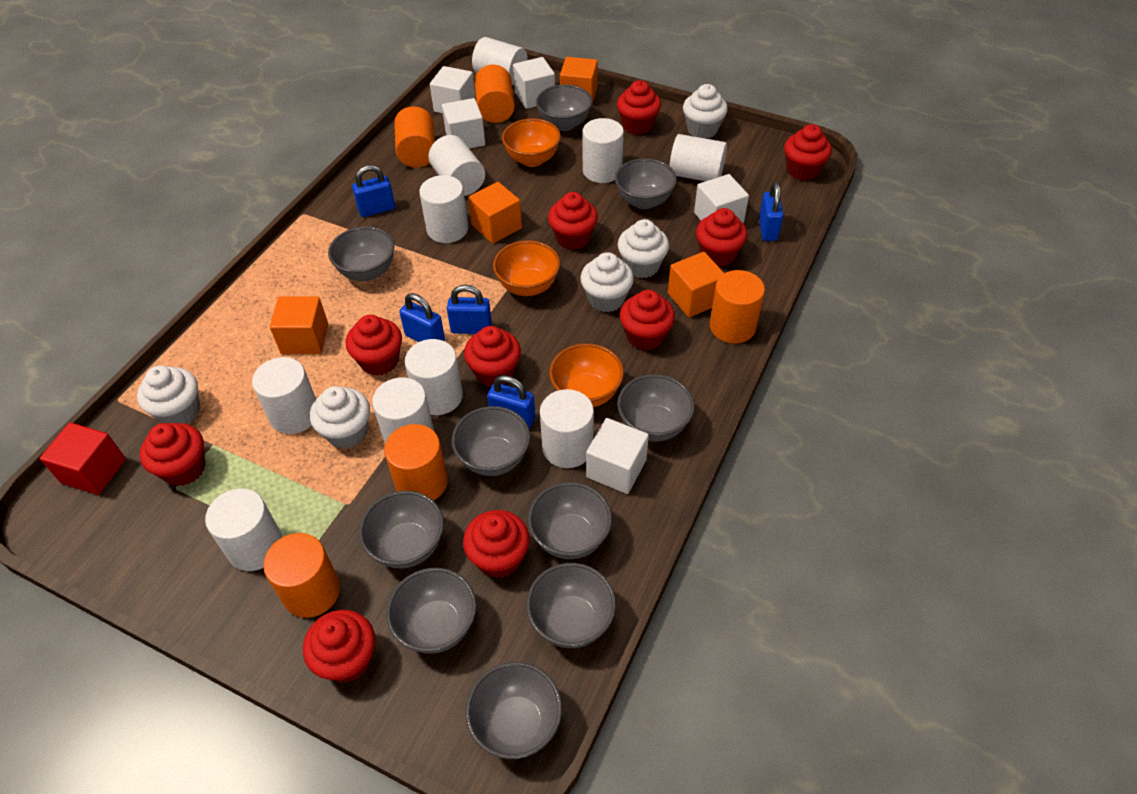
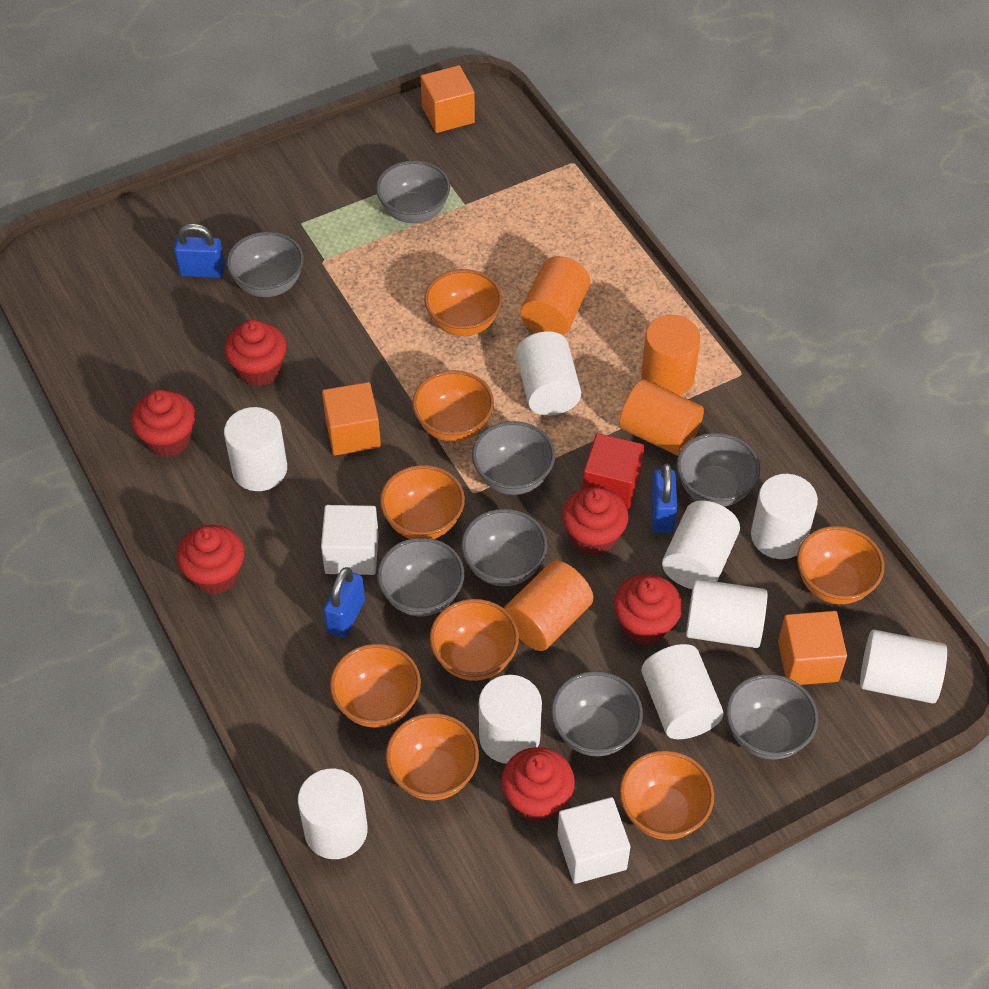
blue padlock: [352,165,395,217] [399,293,445,342] [447,285,492,334] [487,375,536,429] [759,182,783,241] = 5 -> [174,224,225,278] [323,567,365,638] [651,463,677,533] = 3
grey bowl: [328,226,395,281] [359,491,444,568] [386,568,476,654] [451,406,530,476] [465,662,562,759] [526,563,616,648] [528,482,612,559] [536,84,592,131] [615,158,677,209] [617,374,694,442] = 10 -> [227,232,304,297] [376,161,450,223] [377,538,464,616] [461,509,548,587] [472,421,555,495] [551,671,643,756] [676,433,760,507] [726,674,818,759] = 8
orange bowl: [493,240,560,296] [502,118,561,167] [549,344,624,407] = 3 -> [330,644,421,728] [380,465,465,539] [386,713,479,800] [412,370,494,442] [424,269,502,336] [430,599,519,681] [620,751,714,840] [797,526,884,604] = 8
orange cube: [270,296,328,354] [468,182,522,244] [560,57,598,106] [668,252,724,317] = 4 -> [322,382,381,456] [421,65,475,133] [778,611,847,685] = 3
orange cylinder: [263,533,340,618] [384,424,448,501] [394,106,435,168] [475,65,515,123] [710,270,765,344] = 5 -> [504,560,594,651] [520,256,590,335] [619,379,704,456] [641,315,700,395] = 4
red cupcake: [140,423,205,486] [303,610,375,683] [346,315,402,376] [463,510,530,578] [464,326,521,387] [548,192,598,250] [617,80,661,135] [620,290,675,350] [696,208,747,267] [784,124,832,181] = 10 -> [131,389,196,457] [177,525,244,594] [224,319,287,386] [501,747,575,822] [562,487,629,556] [613,574,682,645] = 6
white cube: [430,66,476,114] [442,98,485,149] [513,57,555,109] [586,418,649,494] [694,174,749,223] = 5 -> [321,505,379,575] [557,797,630,884] = 2
white cupcake: [137,365,200,424] [310,386,370,449] [580,252,634,312] [618,219,669,278] [683,84,728,139] = 5 -> none = 0
white cylinder: [205,488,282,571] [252,357,316,434] [372,378,434,443] [405,339,463,415] [419,175,468,243] [428,135,485,196] [472,37,528,85] [540,389,594,468] [583,118,624,183] [669,134,727,181] = 10 -> [224,407,287,491] [298,769,368,859] [479,675,542,764] [516,331,581,416] [641,644,724,739] [662,500,740,589] [686,579,768,648] [751,474,818,559] [860,630,947,704] = 9

